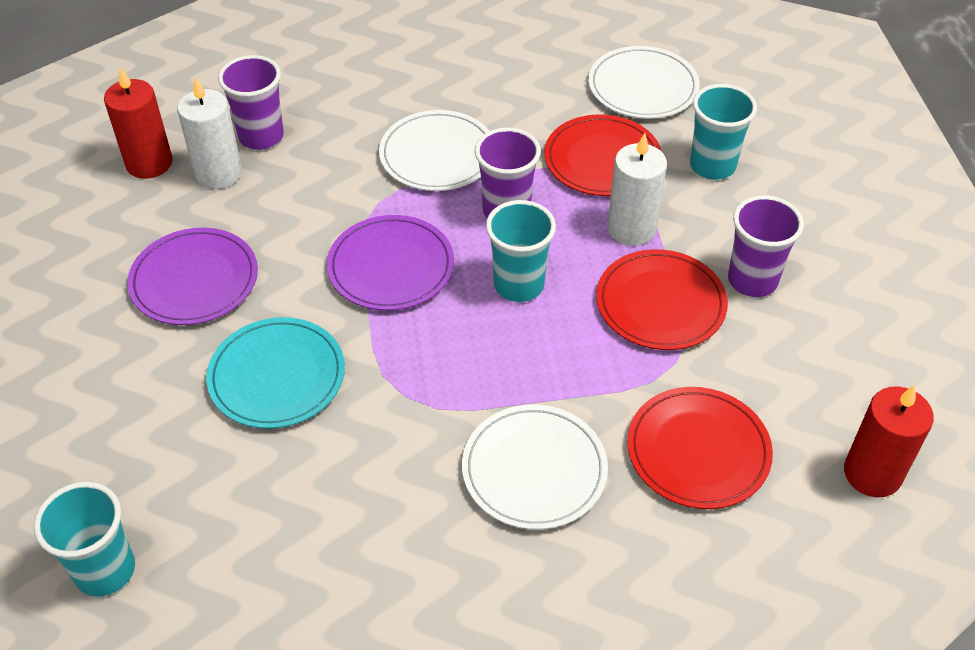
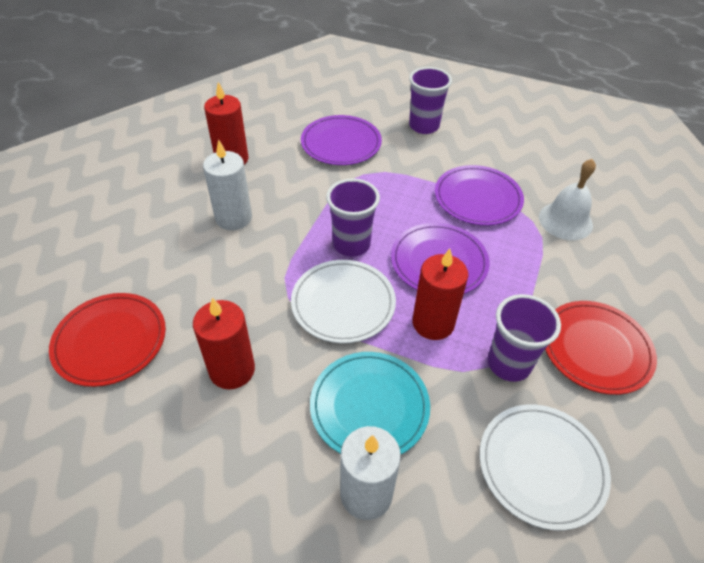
purple plate: [127,228,258,325] [327,215,454,311] = 2 -> [301,115,382,165] [391,223,490,294] [435,165,524,226] = 3
red candle: [104,67,172,179] [844,385,934,497] = 2 -> [193,297,255,389] [204,82,249,165] [413,249,468,340] = 3
red plate: [544,114,662,196] [596,249,728,350] [627,387,773,509] = 3 -> [49,293,166,387] [545,301,657,395] = 2
turquoise cup: [34,482,135,597] [486,200,556,302] [690,84,757,180] = 3 -> none = 0
white bell: none = 0 -> [539,159,596,240] = 1
white plate: [379,110,489,191] [462,404,608,530] [588,46,700,119] = 3 -> [291,260,396,343] [480,404,611,530] = 2

